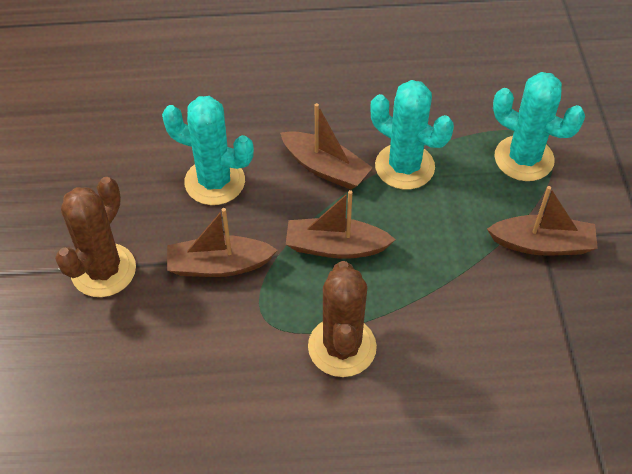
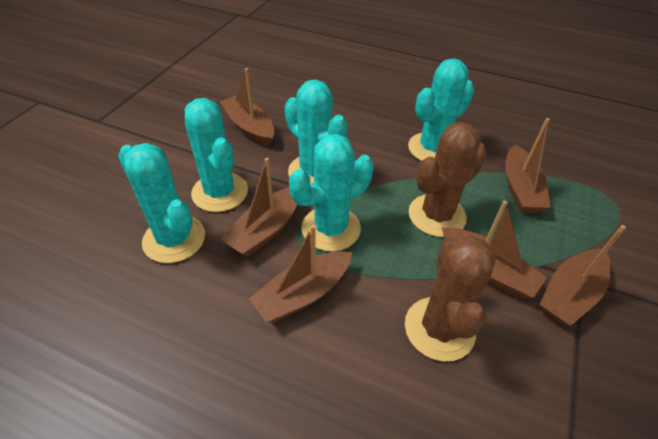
brown boat: [167,208,278,277] [280,103,373,190] [286,190,396,259] [487,186,598,256] = 4 -> [220,68,274,146] [221,158,298,256] [249,225,352,323] [442,201,547,299] [505,118,551,213] [540,225,626,326] = 6
turquoise cactus: [162,96,254,205] [370,80,454,190] [493,72,585,181] = 3 -> [118,143,205,263] [185,98,248,212] [285,79,348,184] [289,134,374,252] [408,59,474,161] = 5

